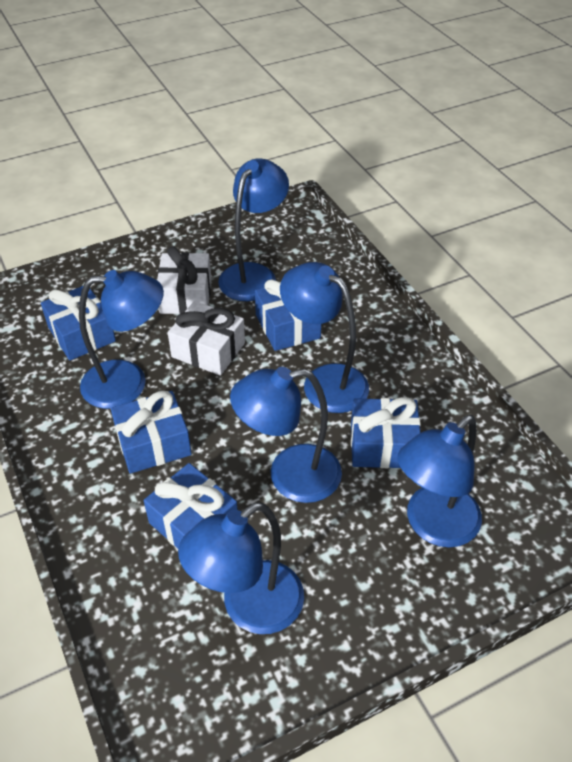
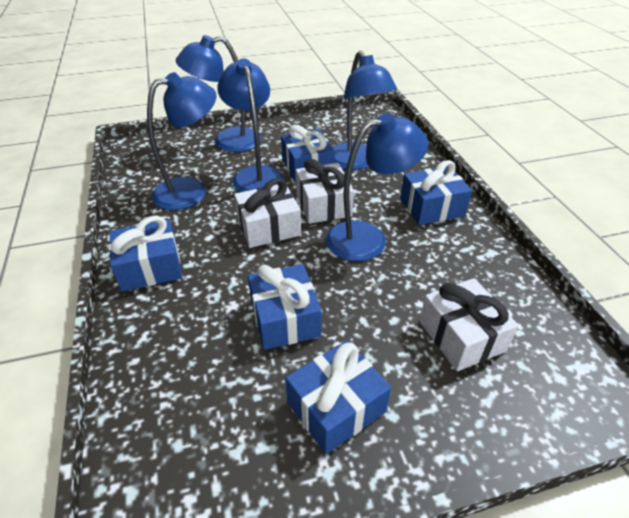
blue lamp: [79,270,164,409] [178,502,304,634] [218,158,289,301] [230,367,342,503] [280,262,369,413] [397,415,482,547] = 6 -> [147,72,217,210] [176,35,261,152] [217,58,284,192] [326,113,428,261] [333,51,397,170] = 5
white gift: [157,246,211,314] [168,301,245,376] = 2 -> [234,178,301,248] [296,159,354,224] [419,278,519,371] = 3

